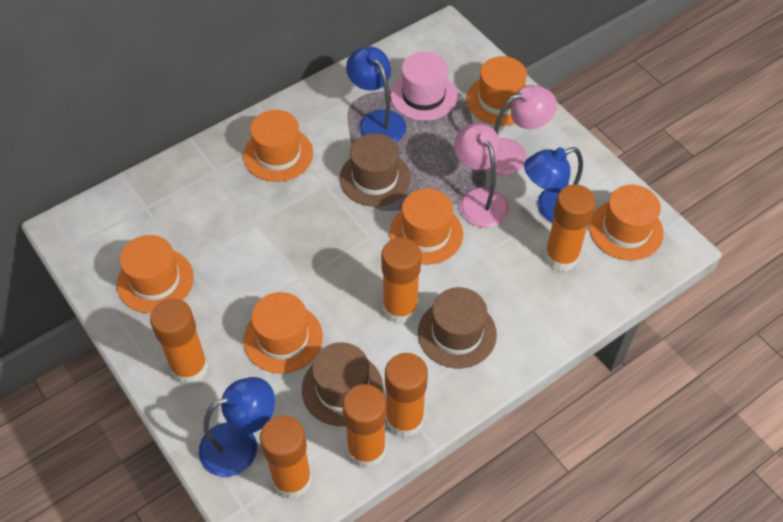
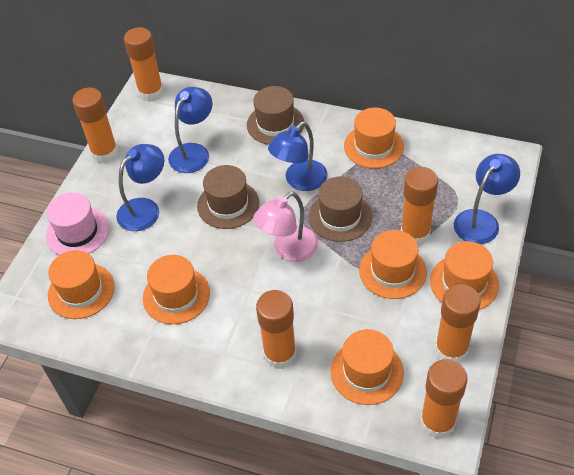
blue lamp: [199,377,275,477] [346,46,406,142] [524,147,583,223] = 3 -> [116,144,164,231] [168,87,213,173] [268,122,328,191] [454,154,520,244] = 4
pink lamp: [454,123,509,227] [486,85,557,176] = 2 -> [253,192,319,262] = 1

